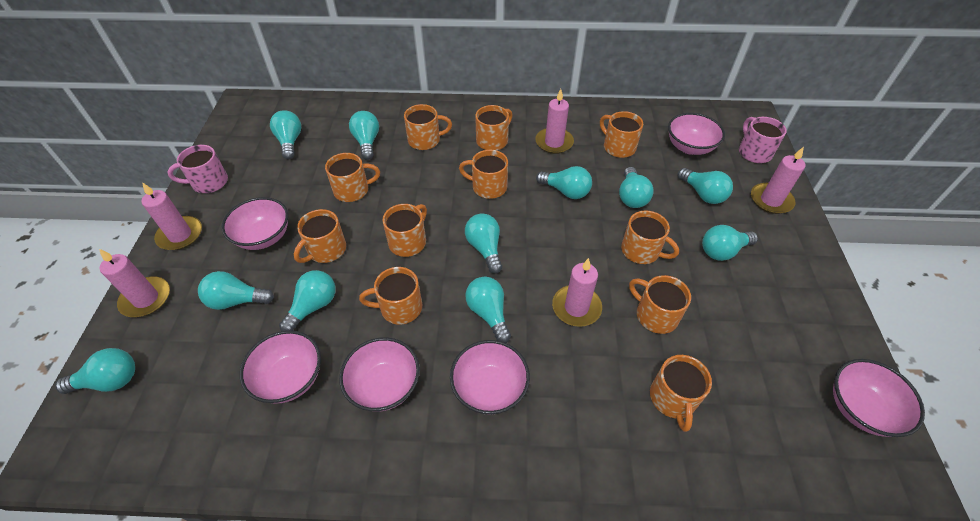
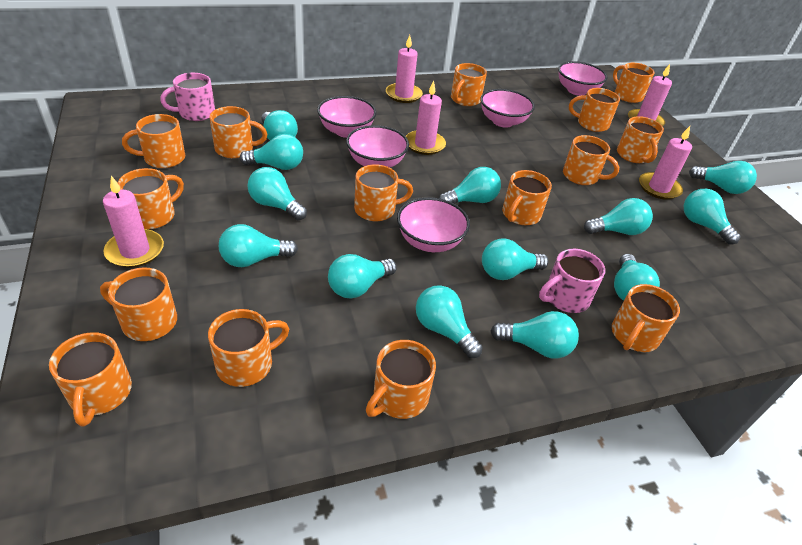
orange mug: [294,209,346,263] [325,153,380,202] [359,267,422,324] [382,204,427,257] [404,104,452,150] [459,150,508,199] [475,105,513,150] [600,111,643,158] [621,210,679,264] [629,275,691,334] [650,355,712,432] = 11 -> [49,332,132,427] [100,267,177,341] [118,168,184,229] [122,114,185,168] [208,309,289,387] [209,106,267,158] [354,164,413,221] [366,340,436,419] [451,63,487,106] [502,170,552,225] [563,135,619,185] [569,88,620,132] [612,284,680,352] [613,63,655,103] [617,116,664,163] = 15
pink bowl: [222,197,288,250] [240,331,321,404] [339,337,420,412] [450,340,530,415] [668,113,725,155] [833,359,925,437] = 6 -> [317,96,376,138] [346,125,409,168] [397,197,470,252] [480,89,535,128] [558,61,607,96] = 5
turquoise light bulb: [55,348,135,394] [198,271,274,310] [270,110,301,159] [279,270,336,331] [349,111,379,160] [465,213,502,274] [465,277,511,343] [536,166,592,199] [619,167,654,208] [678,168,733,204] [702,225,758,261] = 11 -> [219,224,298,267] [240,134,303,170] [247,167,307,220] [261,110,298,140] [328,254,397,299] [416,285,483,358] [439,167,501,204] [482,239,549,280] [490,311,579,359] [584,198,653,235] [614,254,660,301] [684,189,740,244] [689,161,757,194] = 13

